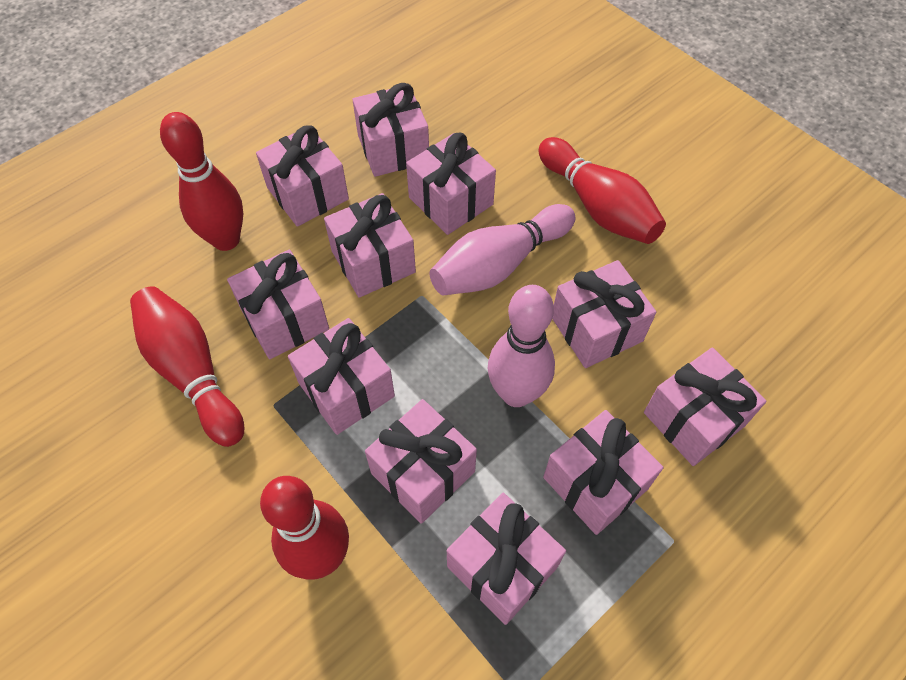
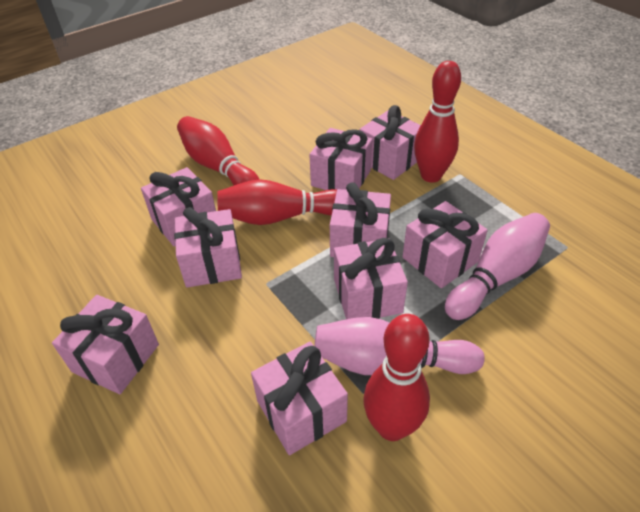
pink gift: [227,250,329,359] [256,126,349,227] [288,318,395,435] [324,193,416,298] [352,83,429,177] [365,399,477,524] [406,133,496,235] [447,493,566,625] [543,410,663,535] [552,260,656,368] [644,348,767,466] = 11 -> [52,295,159,394] [141,167,216,246] [174,207,242,287] [251,342,348,455] [309,128,373,190] [330,182,391,257] [334,238,408,319] [359,105,421,180] [403,201,488,288] = 9

